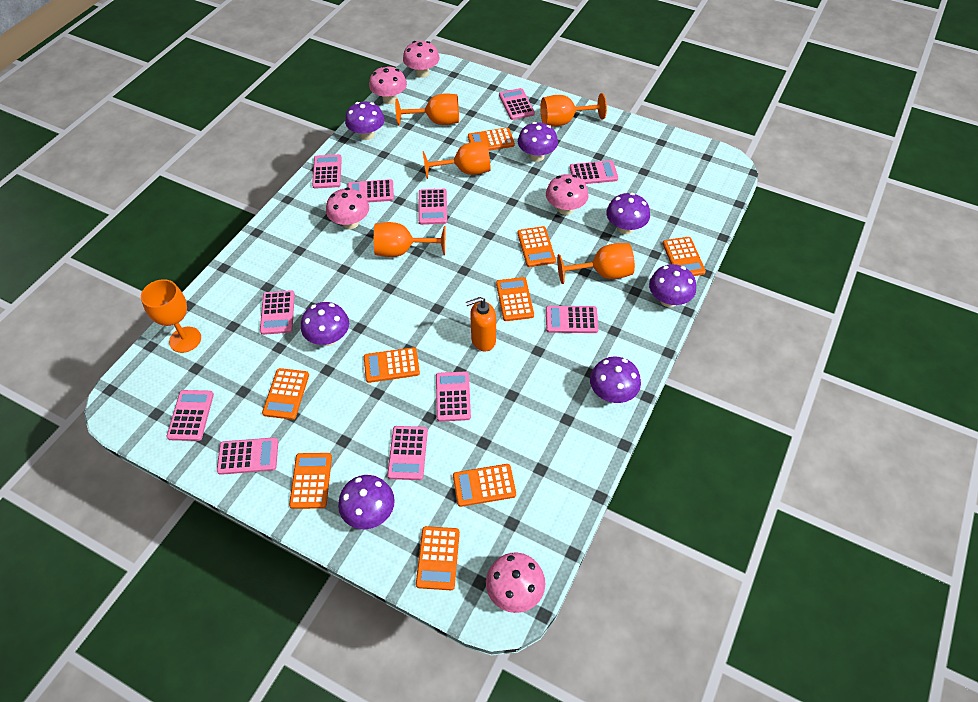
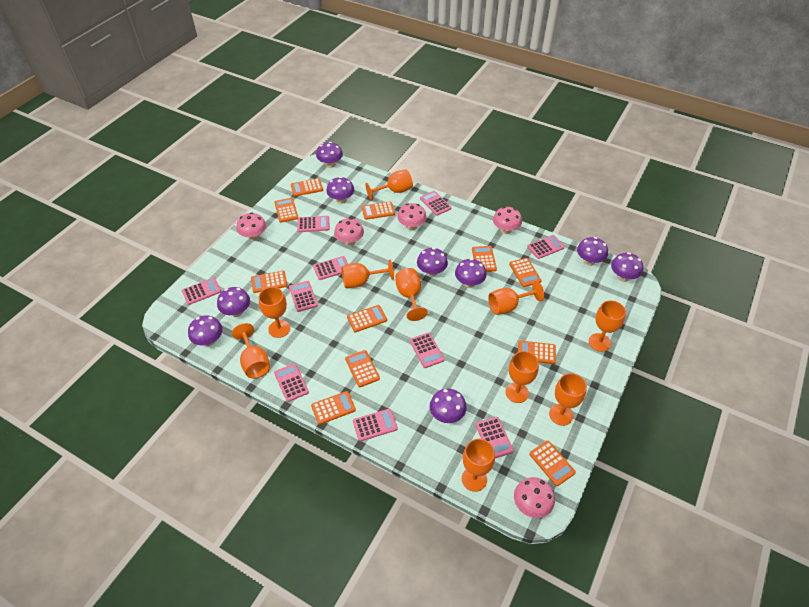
orange calculator: [262,368,309,420] [289,453,332,509] [364,347,420,383] [416,526,460,590] [453,464,516,507] [468,128,515,151] [496,277,534,321] [517,226,556,267] [663,237,706,276] = 9 -> [251,271,287,293] [275,198,298,223] [291,178,323,196] [311,391,356,425] [345,350,380,387] [347,305,387,332] [362,201,395,220] [472,246,497,272] [509,258,542,287] [518,341,556,364] [529,441,576,486] = 11
orange goblet: [141,279,201,353] [374,222,445,257] [395,93,459,125] [423,142,491,179] [540,93,607,127] [557,243,635,284] = 6 -> [232,323,270,378] [259,287,290,338] [341,260,394,288] [365,169,413,201] [395,268,428,321] [462,439,495,492] [488,281,544,315] [505,351,539,403] [549,373,587,426] [589,300,626,352] = 10
orange soap dispenser: [466,297,496,352] = 1 -> none = 0
pink calculator: [166,390,214,441] [217,437,278,475] [260,290,295,335] [312,154,342,189] [348,179,394,203] [387,426,428,480] [419,189,447,225] [436,371,471,422] [499,88,535,120] [546,306,599,333] [570,160,618,184] = 11 -> [182,278,221,305] [274,363,309,402] [289,281,318,312] [297,216,329,232] [313,256,348,280] [353,409,398,441] [410,332,445,368] [420,191,452,216] [476,417,514,458] [527,235,565,259] = 10
purple mushroom: [301,302,349,346] [338,475,395,529] [345,101,385,140] [518,122,558,162] [590,357,641,403] [606,193,650,234] [649,264,696,307] = 7 -> [188,315,223,346] [217,287,250,317] [316,142,343,168] [326,177,354,204] [417,248,448,277] [430,389,467,423] [455,258,486,288] [577,237,608,266] [611,253,643,282] = 9

